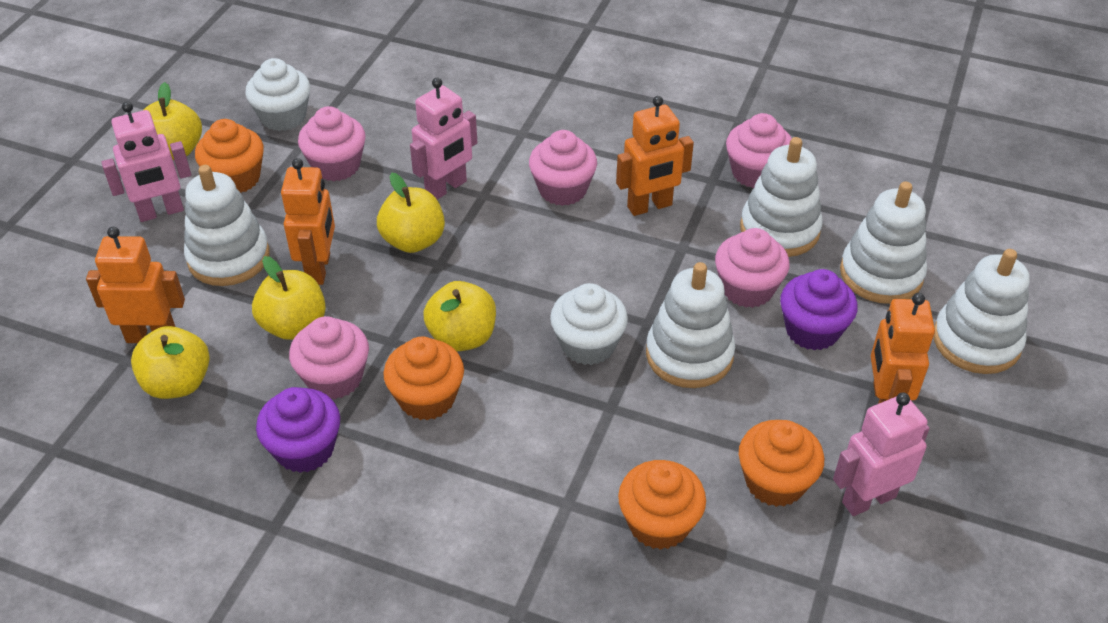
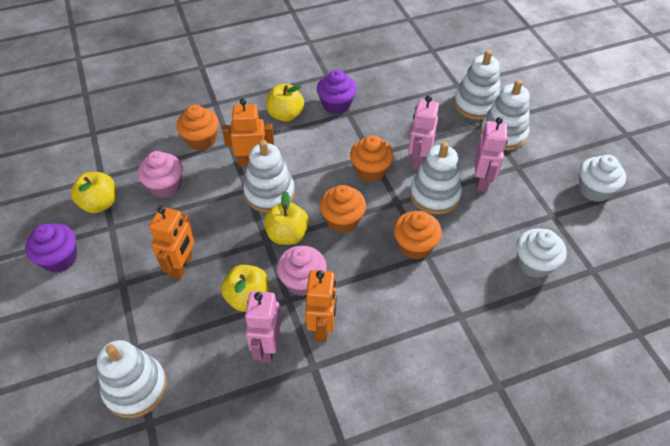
orange robot: [86,227,185,343] [281,158,335,285] [616,96,694,216] [871,293,935,404] = 4 -> [149,206,194,280] [222,98,274,167] [305,270,337,342] = 3
pink cupcake: [289,316,369,399] [298,106,366,181] [529,130,597,206] [715,228,790,308] [726,113,792,188] = 5 -> [138,151,183,198] [277,246,327,296] = 2
yellow apple: [131,326,210,399] [144,82,202,160] [252,256,326,340] [377,173,445,253] [423,281,496,351] = 5 -> [71,172,116,213] [221,265,269,312] [264,191,309,245] [266,84,304,122] = 4

